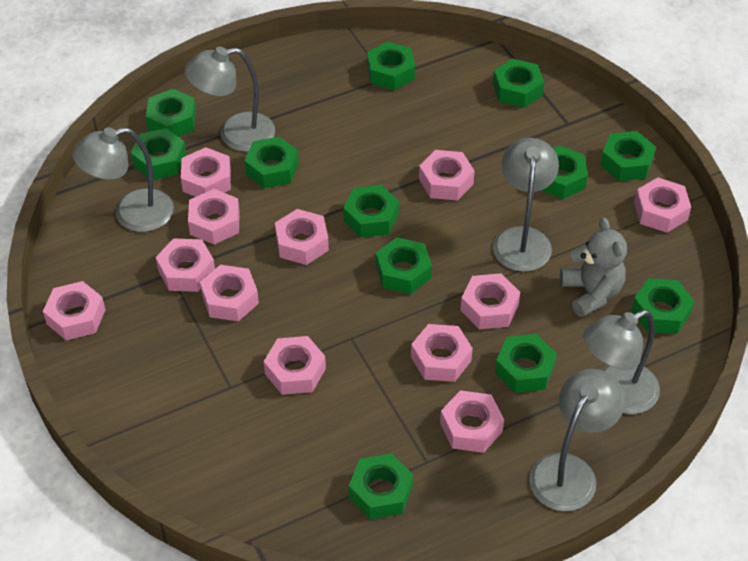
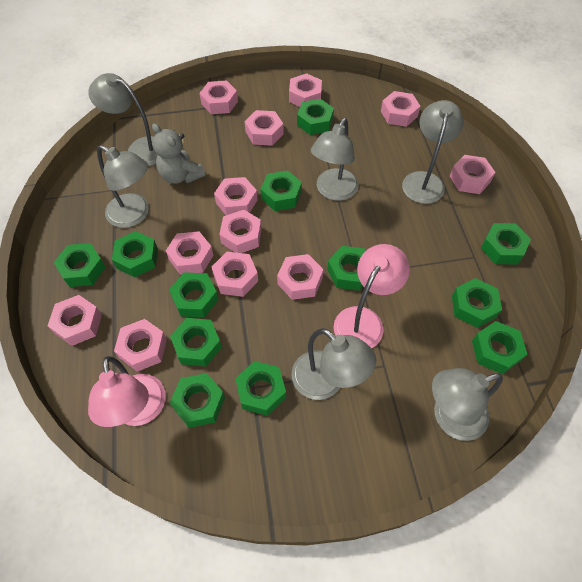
grey lamp: [72,127,174,232] [185,47,275,152] [493,138,559,272] [529,369,625,511] [583,310,660,414] = 5 -> [88,73,157,166] [97,145,149,228] [292,328,376,400] [311,118,359,201] [402,100,464,204] [432,368,503,441] = 6
pink lamp: none = 0 -> [88,356,166,427] [334,244,410,348] = 2

